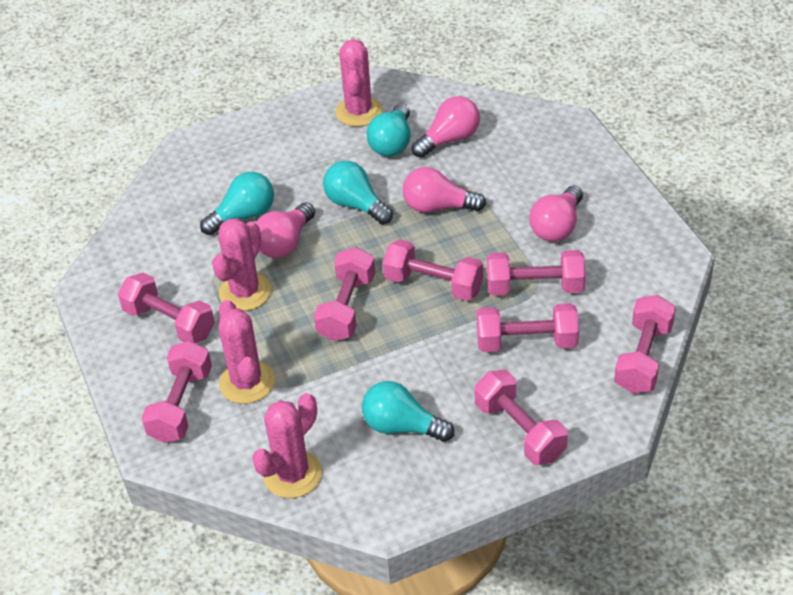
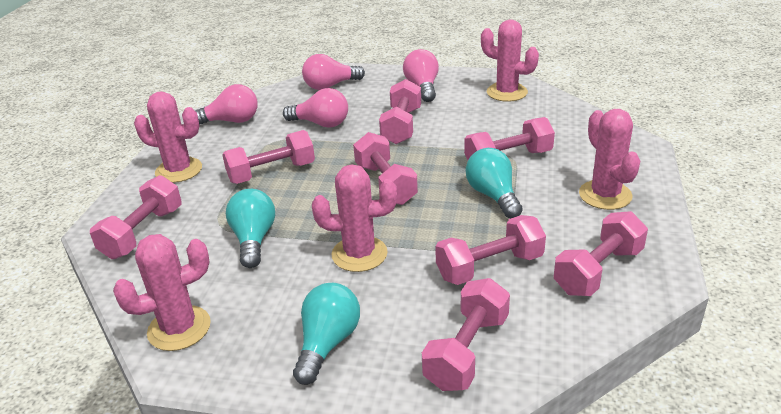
pink cactus: [212,218,271,311] [219,300,275,404] [252,393,322,498] [335,39,382,127] = 4 -> [113,234,211,351] [134,91,202,183] [312,164,397,272] [481,20,539,102] [579,109,640,210] = 5
turquoise light bulb: [200,172,274,235] [323,161,393,225] [362,381,454,442] [366,104,410,157] = 4 -> [226,189,275,268] [293,283,360,385] [466,148,523,219] = 3

